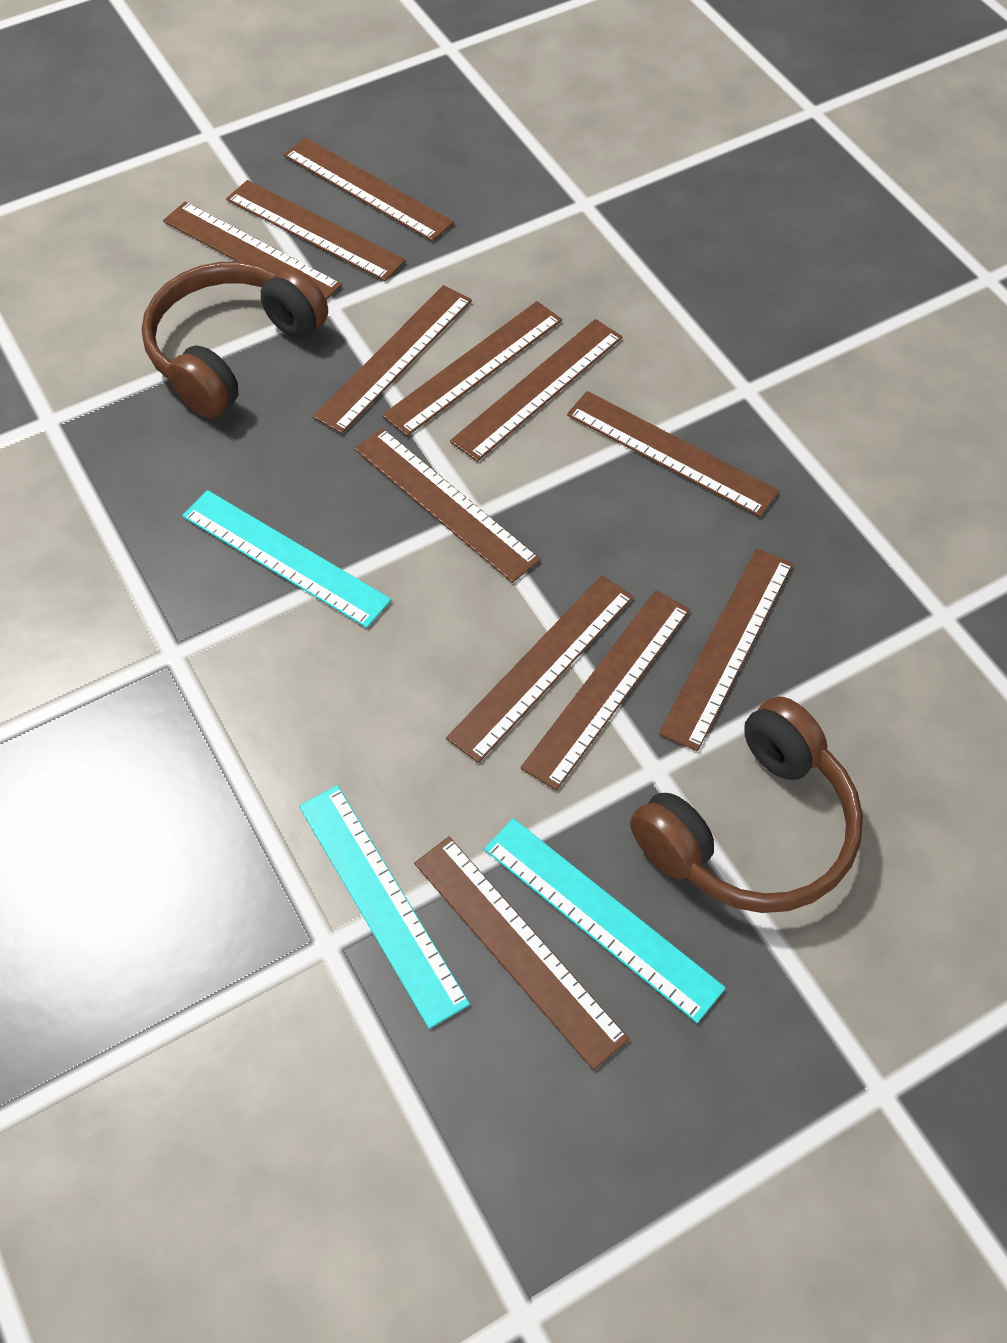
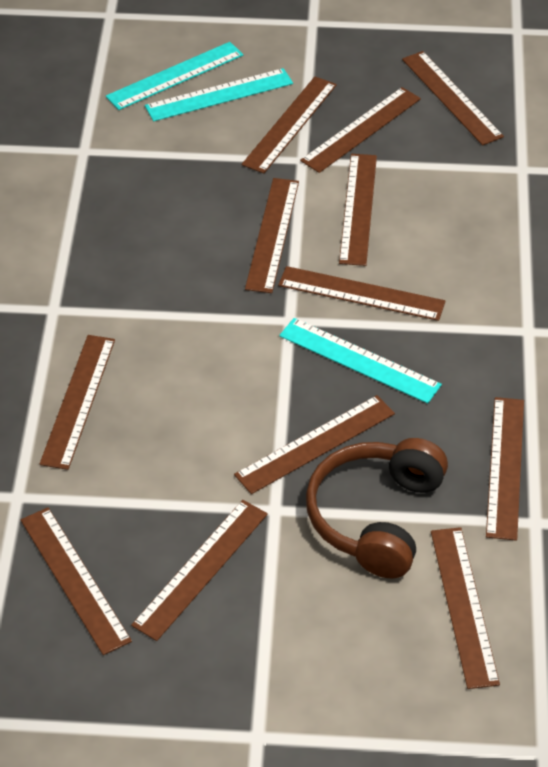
brown headphones: [142,262,328,418] [630,697,863,913] = 2 -> [306,438,448,578] = 1

